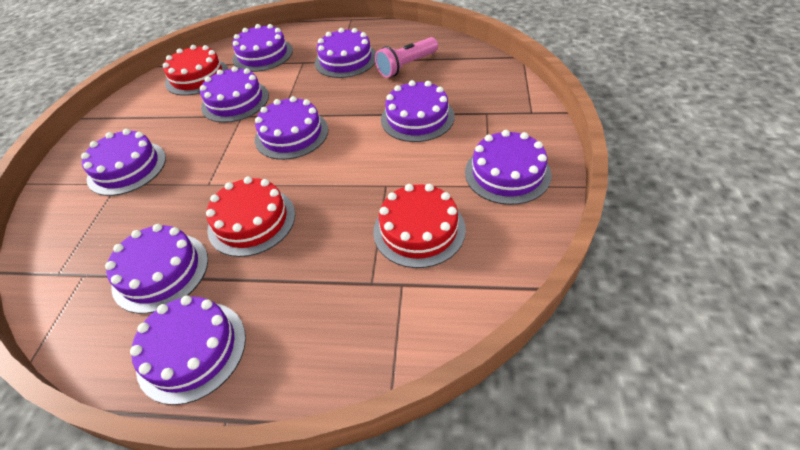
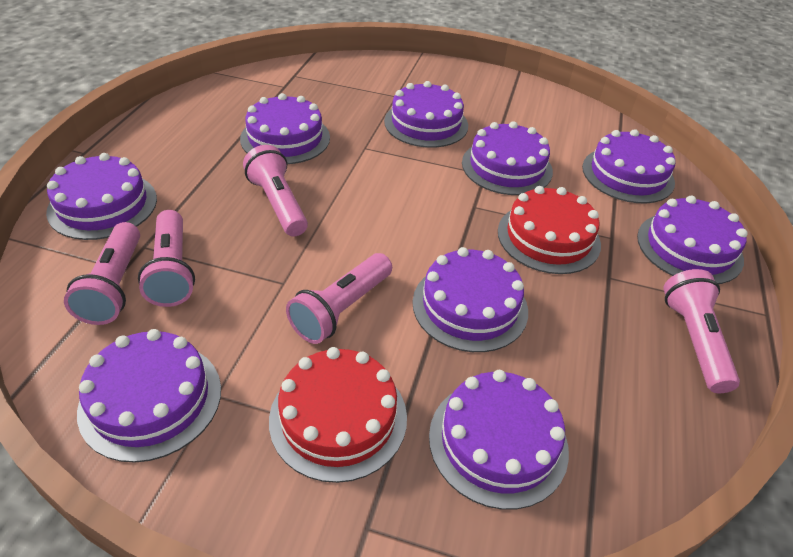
pink flashlight: [375,37,438,78] = 1 -> [64,222,140,325] [138,210,195,307] [243,145,308,236] [286,253,392,344] [663,269,740,393] = 5
red cake: [163,45,229,96] [206,177,295,257] [373,184,466,268] = 3 -> [269,347,407,483] [498,186,601,274] = 2

